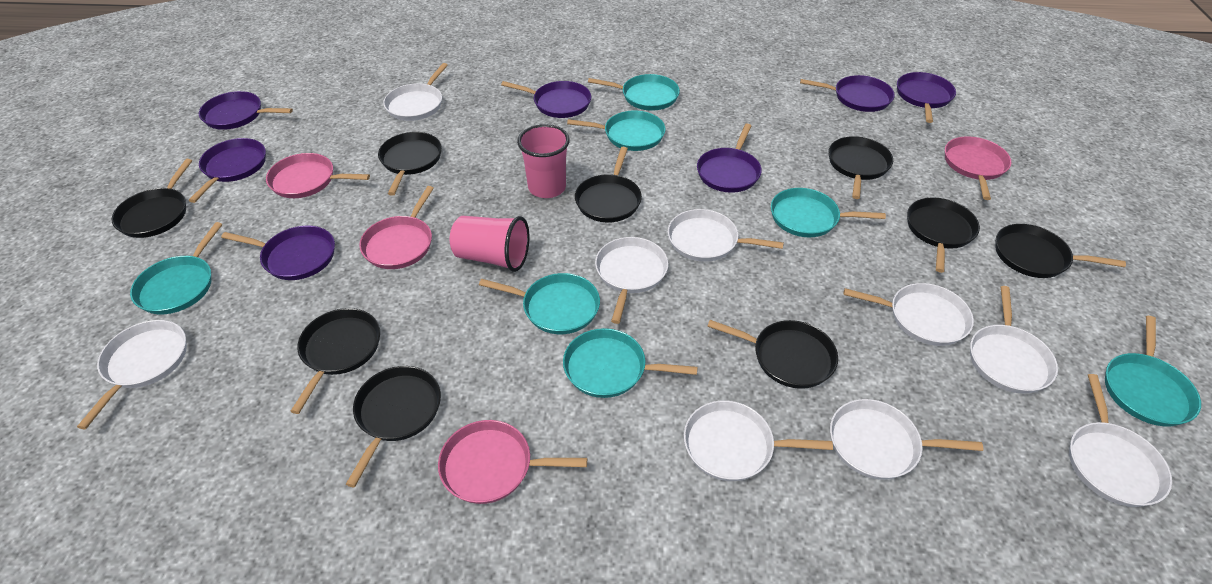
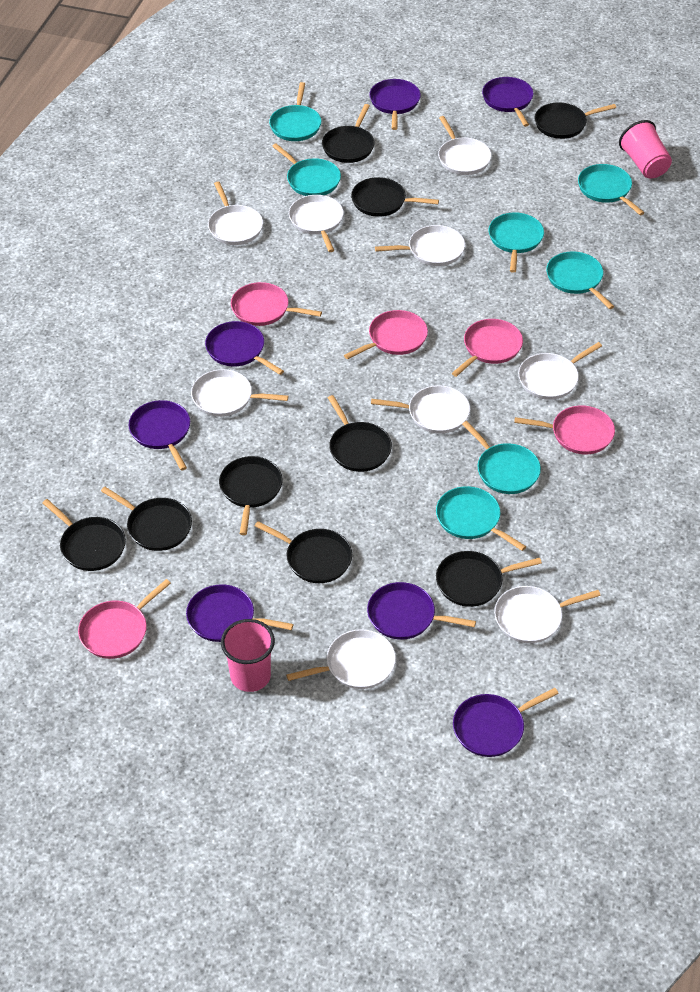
pink pan: [266,153,370,198] [359,186,434,269] [438,420,587,504] [945,136,1011,200] = 4 -> [78,579,171,659] [231,282,322,326] [344,310,428,359] [452,319,523,377] [514,405,615,454] = 5

